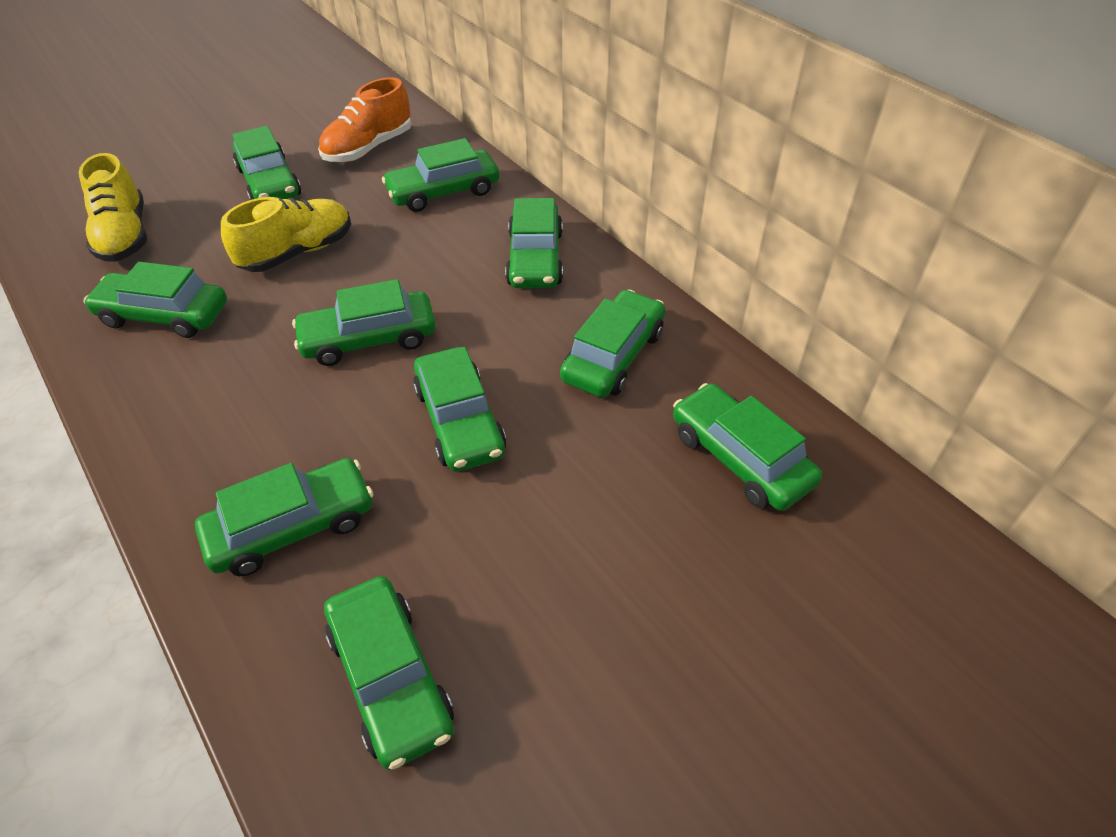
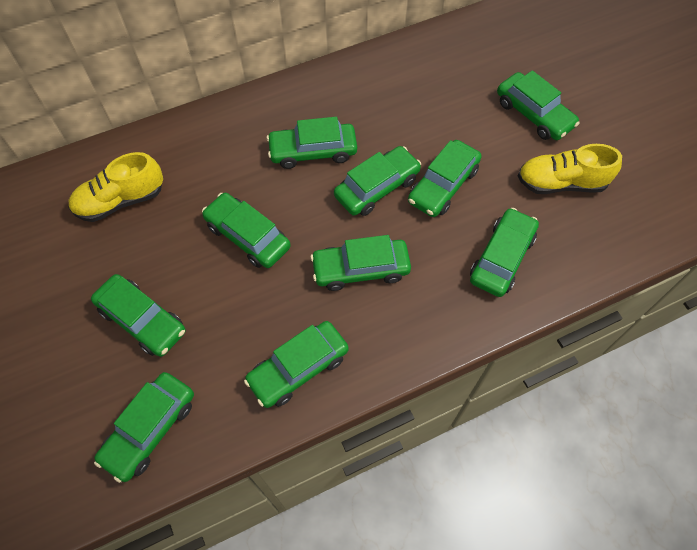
orange shoe: [318,77,411,162] = 1 -> none = 0

